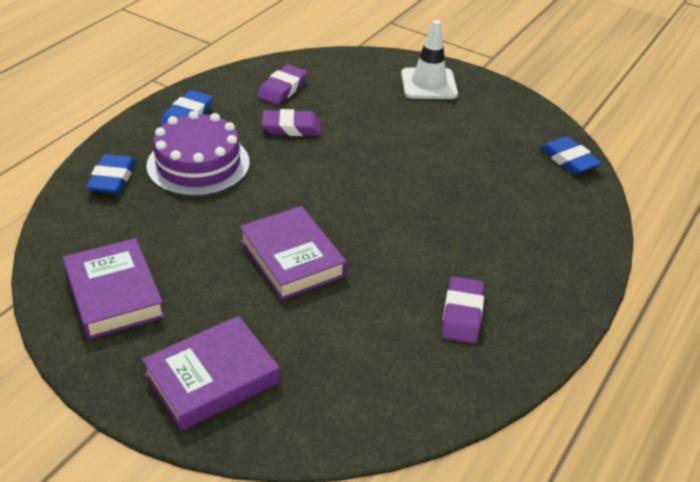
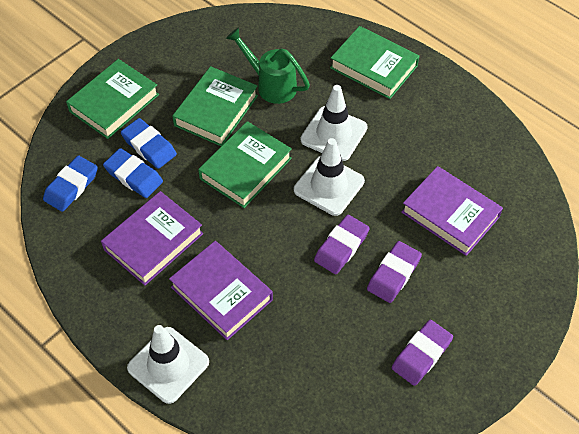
green book: none = 0 -> [66,59,159,139] [172,66,258,146] [198,121,292,208] [330,26,419,99] = 4
green watering can: none = 0 -> [226,27,310,104] = 1
purple cake: [146,111,250,197] = 1 -> none = 0
white traffic cone: [401,20,458,99] = 1 -> [127,325,209,404] [294,138,365,216] [301,85,368,161] = 3

